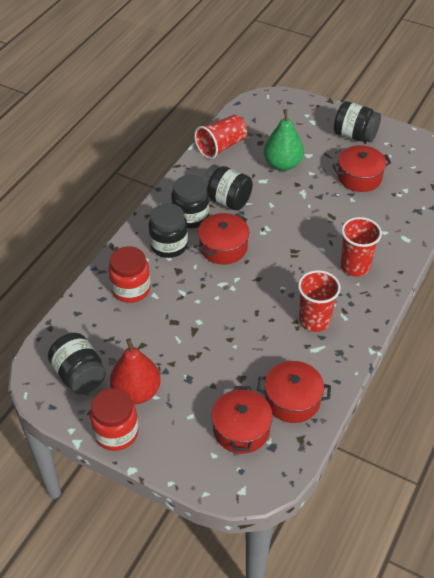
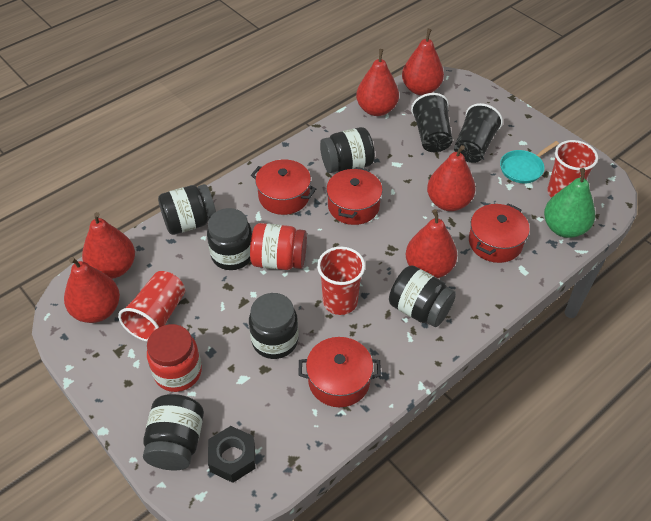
black cup: none = 0 -> [411,93,453,152] [454,103,503,163] = 2
black jar: [48,333,106,394] [149,203,188,258] [171,175,209,228] [203,165,253,210] [334,101,381,142] = 5 -> [143,394,204,470] [158,184,216,235] [207,208,252,270] [249,293,299,359] [320,127,375,173] [389,265,456,327] = 6
black nut: none = 0 -> [208,426,255,483] = 1
red pear: [110,338,161,404] = 1 -> [64,257,120,323] [82,212,135,279] [356,49,399,116] [402,29,444,95] [406,209,457,278] [427,145,476,211] = 6
turquoise pan: none = 0 -> [500,141,559,183] = 1

